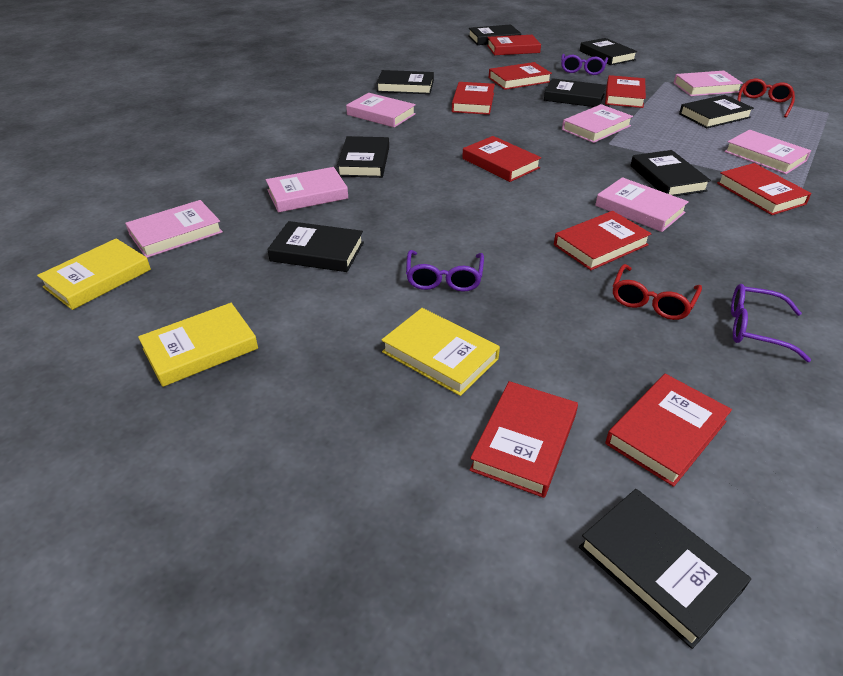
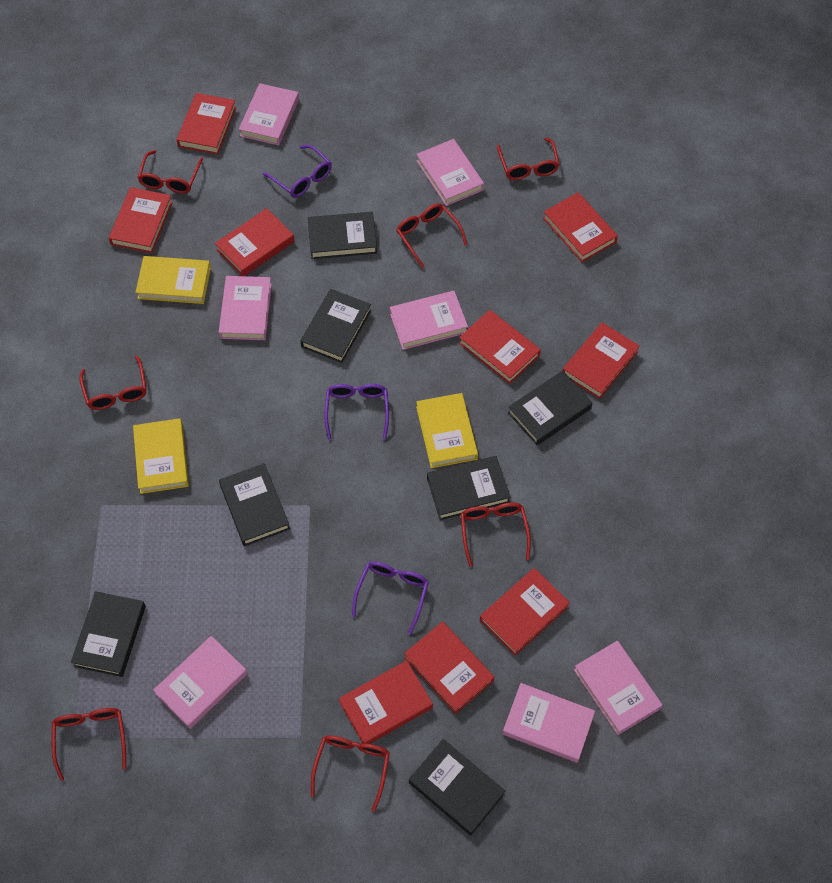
black book: [267,221,364,272] [337,136,389,178] [377,70,434,94] [468,24,521,45] [544,78,606,107] [579,489,751,649] [580,38,637,65] [630,150,711,196] [679,95,754,128] = 9 -> [71,591,146,677] [219,463,290,546] [300,289,371,363] [308,212,377,259] [409,739,505,835] [427,456,510,520] [508,371,593,445] = 7
red glasses: [613,264,702,320] [738,79,795,117] = 2 -> [52,708,126,781] [79,355,146,410] [137,150,203,194] [311,735,390,812] [397,203,467,269] [461,502,531,567] [497,138,560,180] = 7

